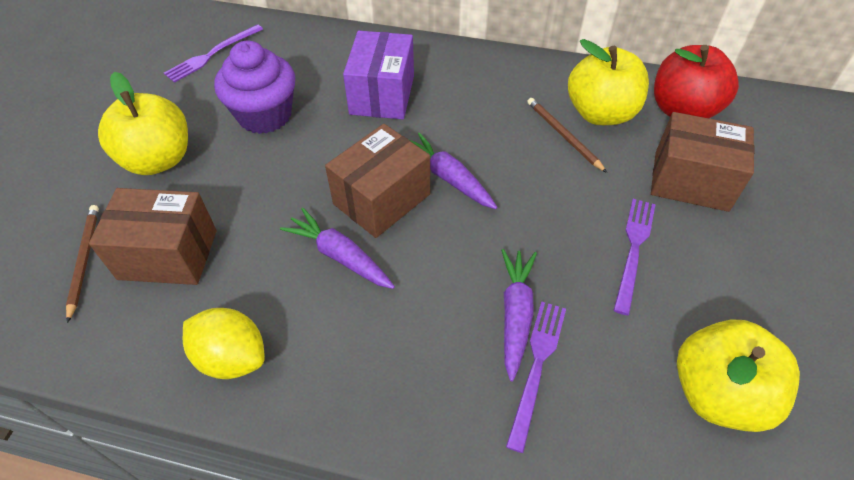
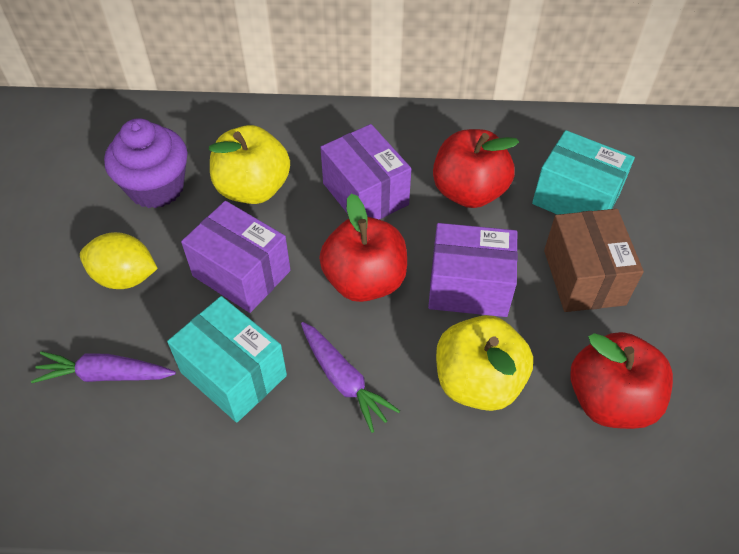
brown box: [89,188,217,285] [325,124,430,238] [651,112,755,212] = 3 -> [544,209,644,312] = 1
brown pencil: [66,205,99,323] [527,98,607,173] = 2 -> none = 0
purple box: [343,31,414,119] = 1 -> [181,201,290,313] [321,124,411,219] [428,223,518,317] = 3
purple carrot: [280,208,395,289] [409,132,497,209] [501,249,537,381] = 3 -> [31,352,176,383] [301,322,400,433] = 2
purple fork: [164,24,263,83] [506,301,566,453] [613,199,656,316] = 3 -> none = 0
red apple: [654,45,739,118] = 1 -> [319,194,407,302] [433,129,519,208] [570,332,673,429] = 3
turquoise box: none = 0 -> [167,296,287,422] [532,130,635,215] = 2
yellow apple: [98,72,188,175] [568,39,649,125] [677,319,800,432] = 3 -> [209,125,290,204] [436,315,533,411] = 2

